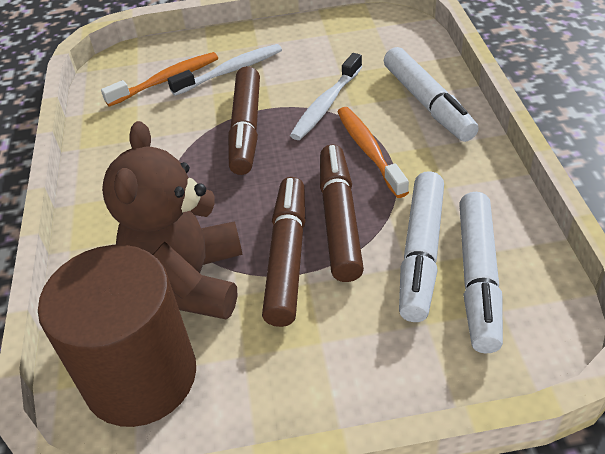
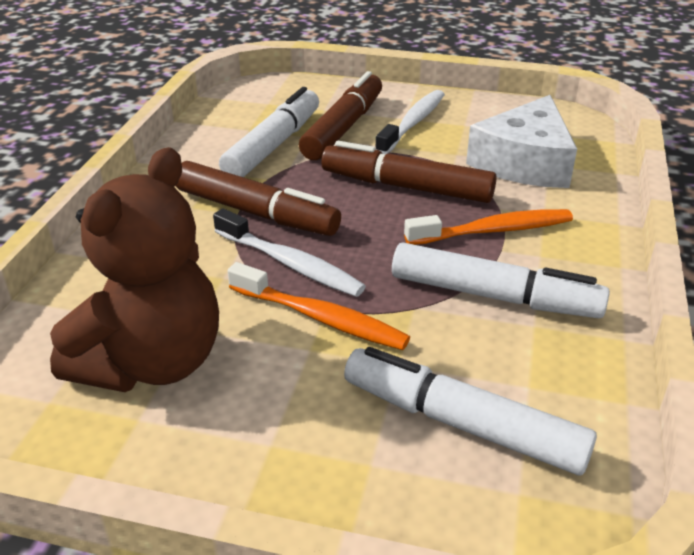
brown cylinder: [38,245,196,427] = 1 -> none = 0
white cheese: none = 0 -> [466,95,577,188] = 1

